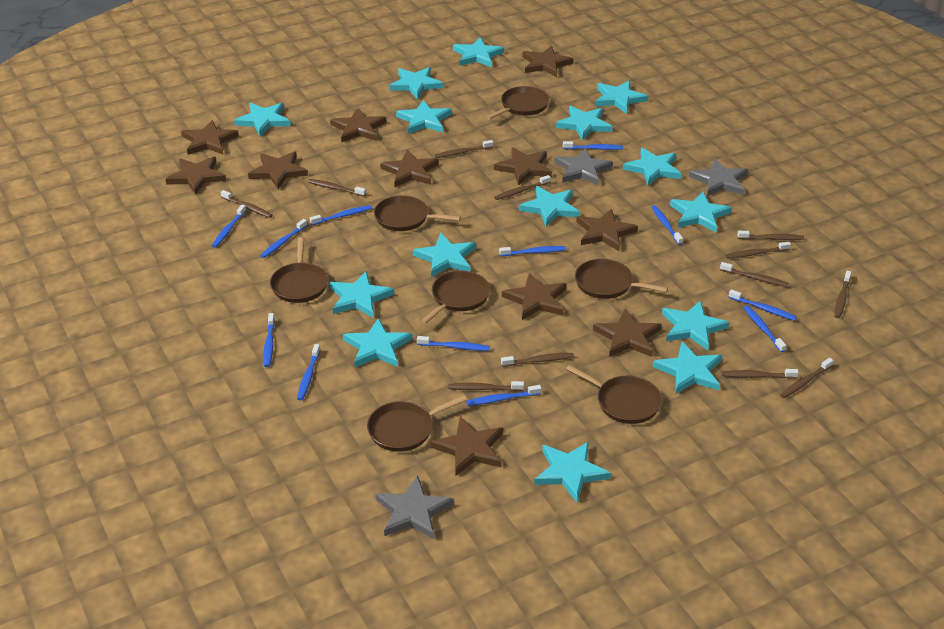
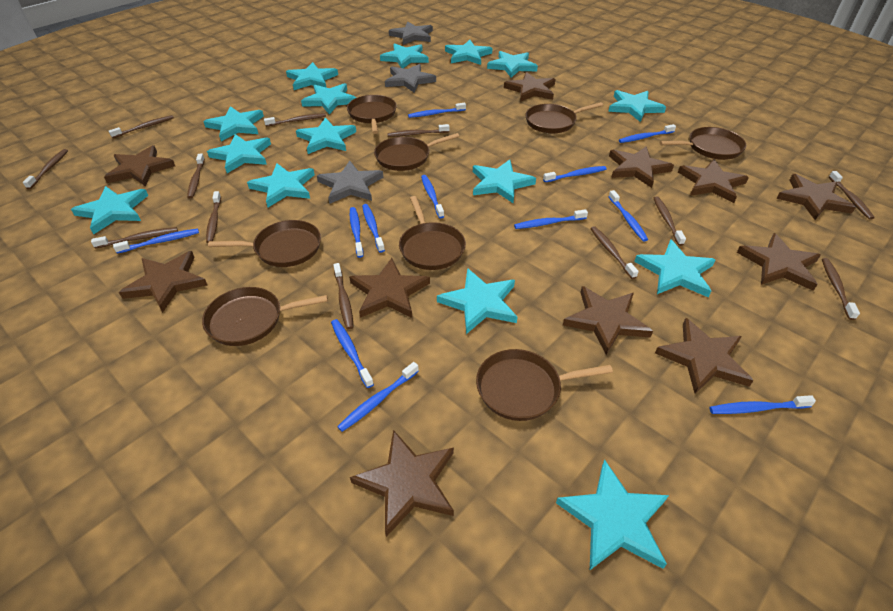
brown pan: [270,237,328,303] [367,395,467,452] [374,195,461,231] [421,271,490,324] [486,86,549,119] [566,365,662,424] [575,259,668,299] = 7 -> [202,287,328,346] [208,220,321,267] [347,95,397,134] [374,133,460,171] [399,196,466,270] [476,349,613,421] [525,102,603,133] [660,127,746,160] = 8

